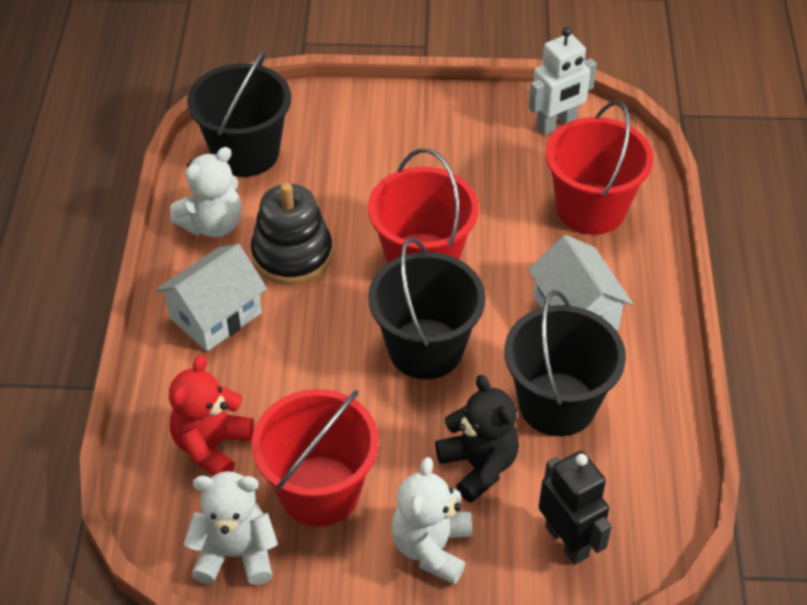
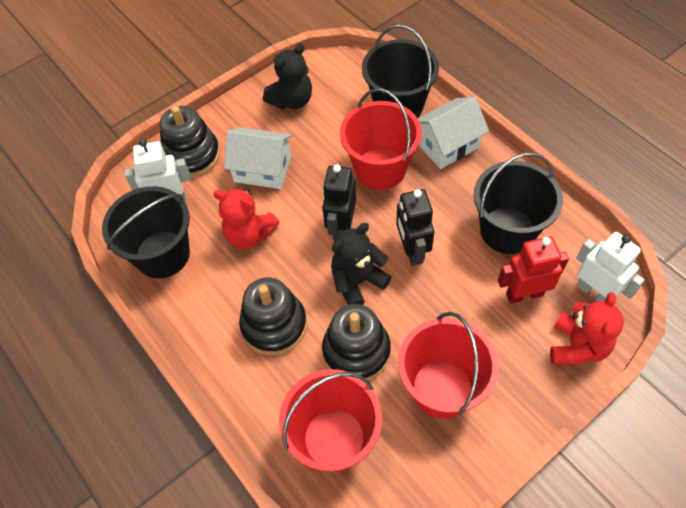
black robot: [539,451,612,564] = 1 -> [322,164,356,240] [396,189,434,266] = 2
black stacking toy: [251,183,333,285] = 1 -> [160,106,220,178] [239,278,307,355] [322,304,391,381] = 3
black teddy bear: [435,375,519,503] = 1 -> [263,43,312,109] [331,223,392,305] = 2
red robot: none = 0 -> [498,236,569,304] = 1
red teddy bear: [169,355,254,476] = 1 -> [213,188,279,249] [550,292,624,365] = 2
white robot: [528,27,597,135] = 1 -> [124,139,191,203] [576,232,645,302] = 2
white teddy bear: [170,147,242,237] [184,471,278,585] [391,457,472,584] = 3 -> none = 0

